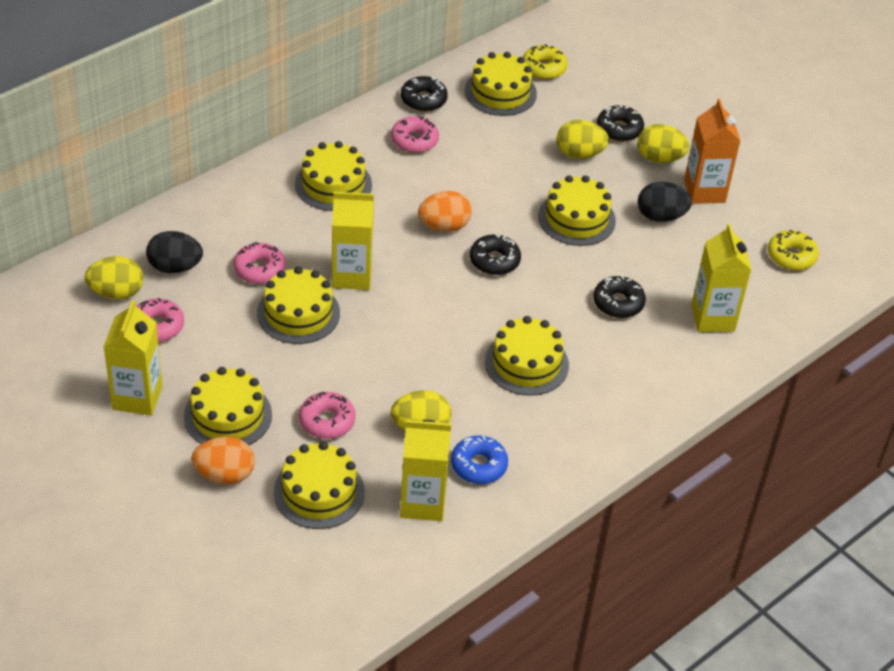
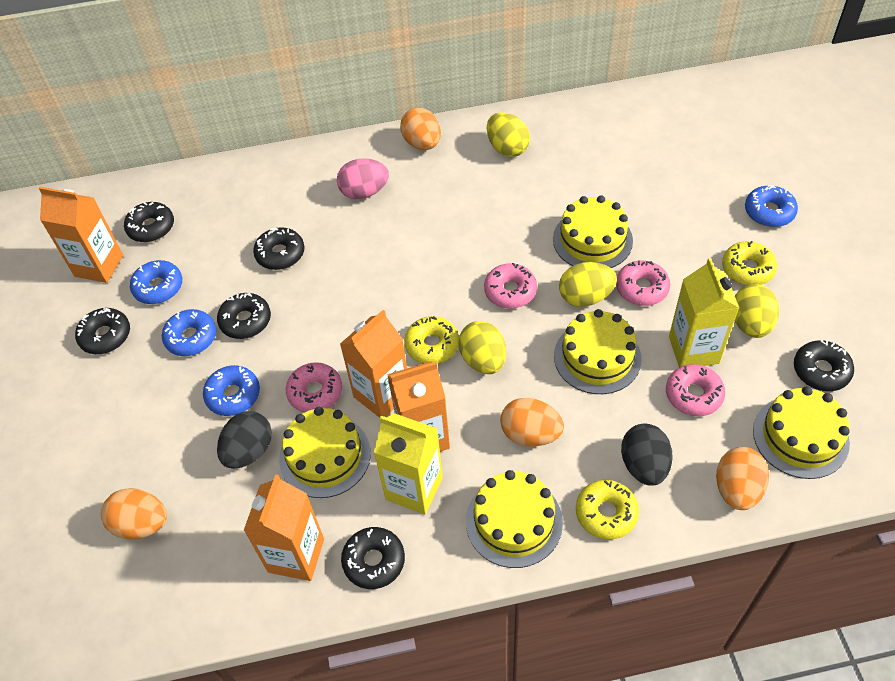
black donut: [401,76,448,112] [470,233,521,275] [593,276,646,318] [597,105,644,142] = 4 -> [75,308,130,354] [124,202,174,242] [217,293,271,339] [253,227,304,270] [341,527,405,589] [794,340,854,391] = 6
blue donut: [451,435,508,484] = 1 -> [130,260,182,304] [162,309,216,356] [203,365,260,416] [745,185,798,227] = 4
orange carton: [684,99,740,204] = 1 -> [39,187,123,283] [243,474,324,581] [340,310,407,418] [387,361,450,452] = 4
orange egg: [191,437,255,484] [418,191,472,232] = 2 -> [101,488,167,539] [400,108,441,150] [500,398,564,446] [716,447,769,510] = 4
pink egg: none = 0 -> [337,158,389,199] = 1
yellow cake: [184,367,272,445] [257,266,340,344] [274,441,365,529] [295,141,372,211] [465,52,537,116] [485,316,569,396] [538,175,616,246] = 7 -> [279,407,371,498] [466,470,563,568] [553,196,633,268] [554,309,642,394] [753,386,850,479] = 5
yellow carton: [104,300,163,416] [332,192,374,290] [400,420,451,521] [691,223,751,332] = 4 -> [374,413,443,515] [669,258,739,367] = 2
yellow donut: [523,44,568,79] [768,230,819,270] = 2 -> [404,316,459,364] [576,480,639,539] [722,241,777,285] = 3

